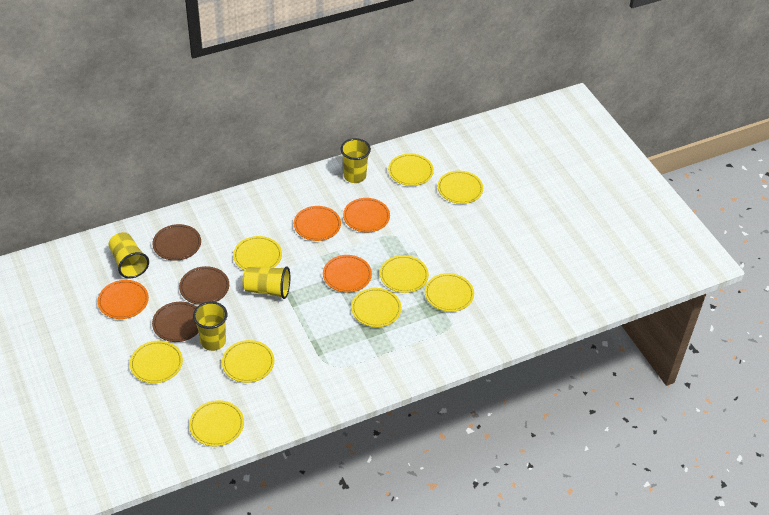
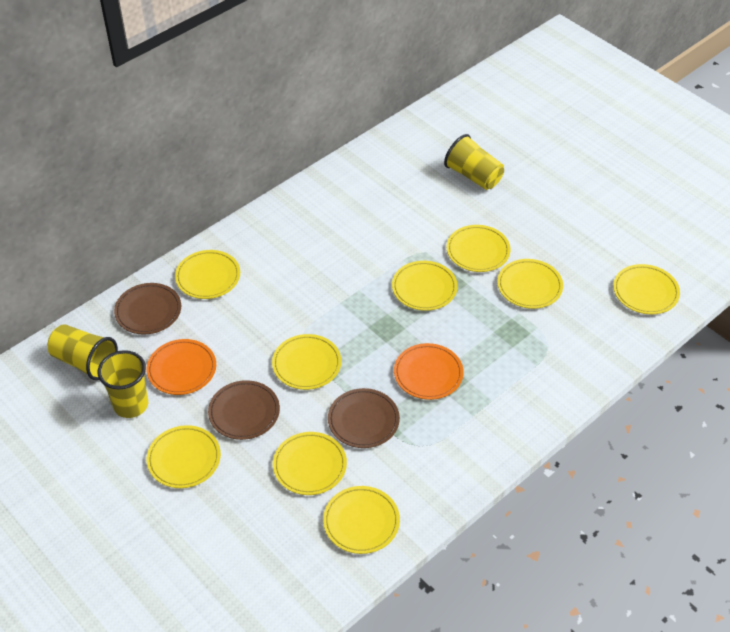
orange plate: [98,280,149,319] [294,206,341,241] [323,255,372,293] [343,198,390,232] = 4 -> [147,339,216,395] [394,343,464,400] = 2
yellow cup: [109,232,149,278] [193,302,228,351] [242,267,290,299] [340,138,371,183] = 4 -> [48,324,118,380] [98,350,148,418] [444,134,504,190] = 3

